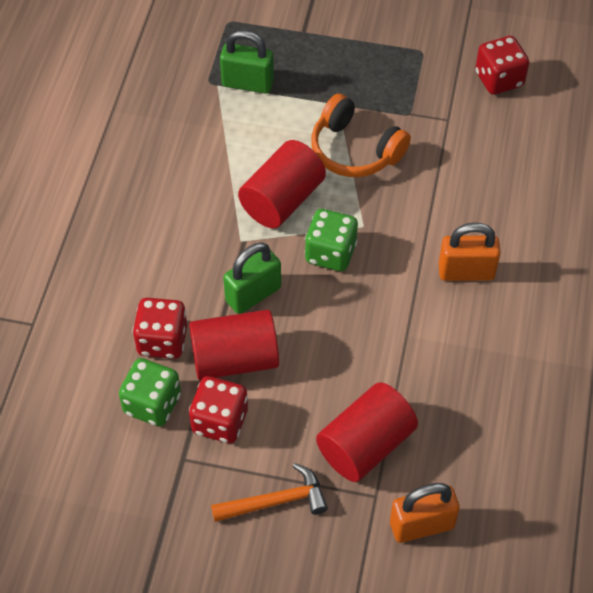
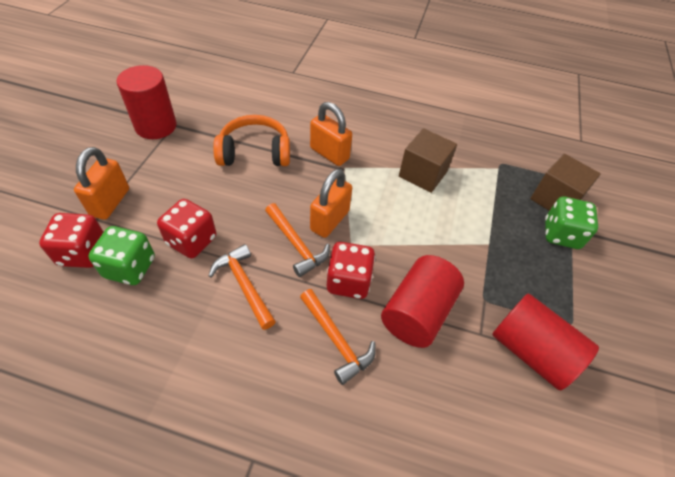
brown cube: none = 0 -> [399,128,457,193] [530,154,601,211] = 2
green padlock: [220,30,274,94] [223,243,281,314] = 2 -> none = 0
orange hammer: [211,463,328,522] = 1 -> [209,244,276,330] [265,203,330,277] [300,289,376,385] = 3
orange padlock: [390,483,460,543] [438,223,500,281] = 2 -> [74,147,129,220] [310,102,352,166] [310,169,352,238] = 3

